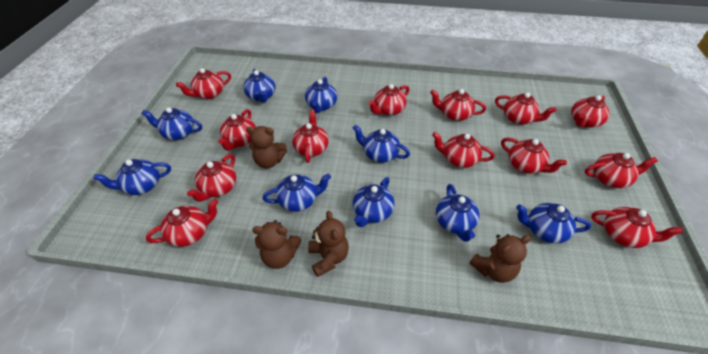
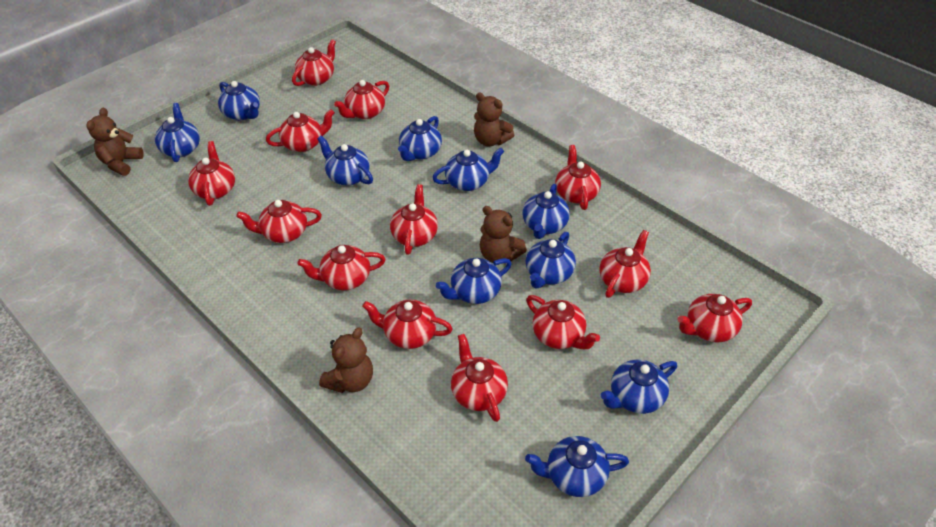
blue teapot: [93,159,171,195] [141,107,202,140] [243,69,276,103] [262,174,331,212] [305,77,337,113] [353,125,410,163] [353,177,394,227] [436,184,480,242] [516,203,591,244] = 9 -> [155,103,200,162] [218,81,260,120] [317,136,373,186] [398,116,442,161] [432,148,504,191] [436,258,512,304] [522,184,570,239] [525,436,629,497] [526,232,576,288] [601,360,677,414] = 10

